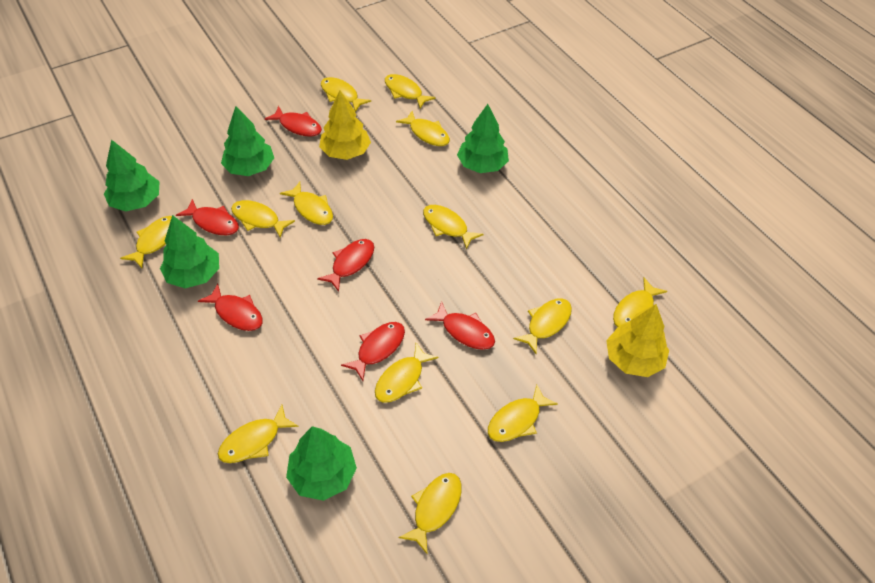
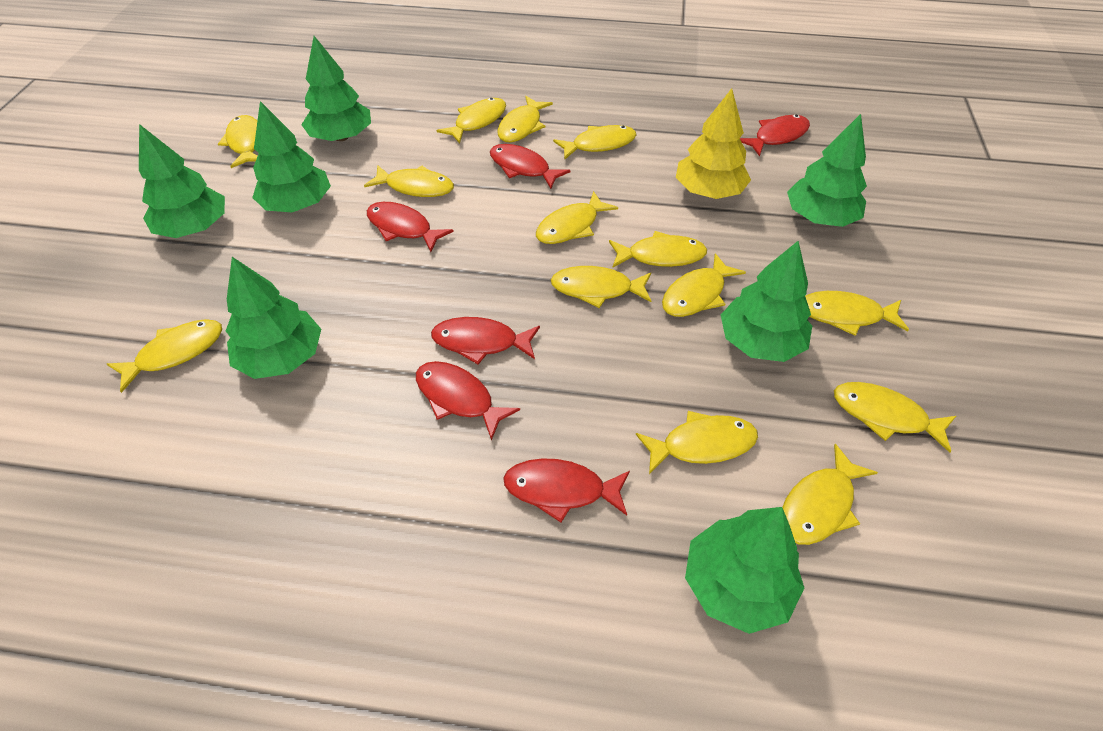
green tree: [104,139,160,211] [160,215,219,288] [221,106,274,176] [286,426,357,501] [457,104,509,173] = 5 -> [139,124,225,238] [226,257,321,379] [252,101,331,212] [301,36,371,141] [685,507,804,634] [721,241,812,362] [787,114,867,227] = 7
yellow fish: [120,216,172,268] [218,405,299,463] [231,200,295,238] [280,182,333,225] [321,77,371,112] [375,343,439,403] [385,74,436,108] [396,111,450,146] [398,473,462,555] [423,205,483,250] [488,385,558,442] [513,298,572,354] [613,278,667,327] = 13 -> [107,319,222,393] [218,115,258,168] [364,165,454,197] [437,98,506,144] [497,96,553,142] [536,191,618,244] [551,266,651,308] [553,125,637,160] [609,231,707,267] [636,411,758,474] [662,253,746,317] [782,444,878,545] [805,291,909,336] [834,382,956,453] = 14
yellow tree: [319,91,371,160] [606,304,669,377] = 2 -> [676,88,751,199] = 1

